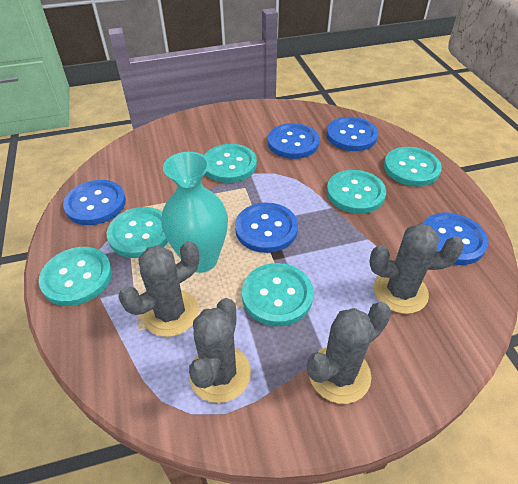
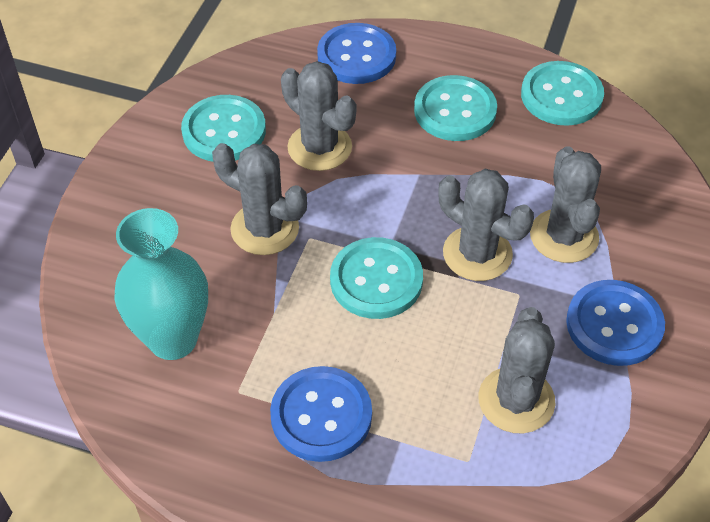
blue button: [63,180,126,225] [235,202,298,253] [268,123,319,159] [326,117,378,151] [422,213,489,265] = 5 -> [270,366,372,462] [317,23,396,84] [566,280,665,366] = 3
grey cactus: [118,241,199,337] [189,298,251,403] [307,302,391,404] [369,223,464,314] = 4 -> [212,143,307,255] [281,61,356,171] [438,169,534,281] [478,307,555,433] [530,146,601,263] = 5
turquoise button: [39,247,112,306] [106,207,168,258] [204,144,257,183] [242,263,314,326] [327,170,386,214] [384,147,442,187] = 6 -> [181,95,266,162] [330,237,423,319] [414,75,497,141] [521,61,604,126] = 4

